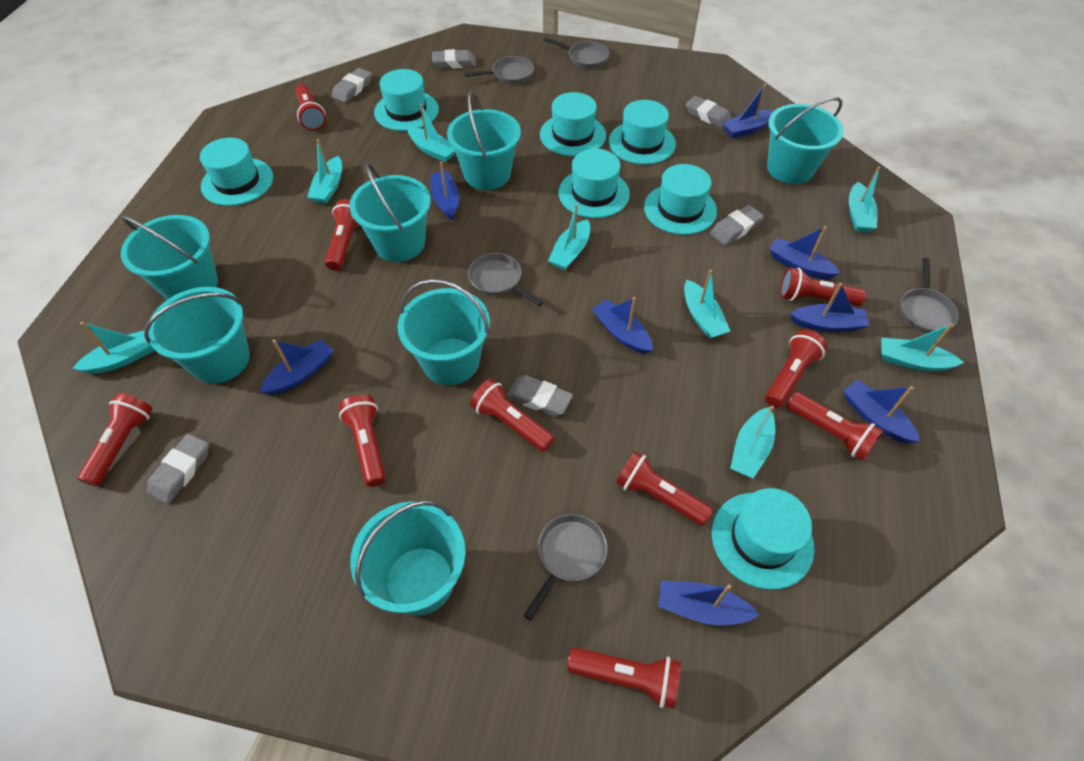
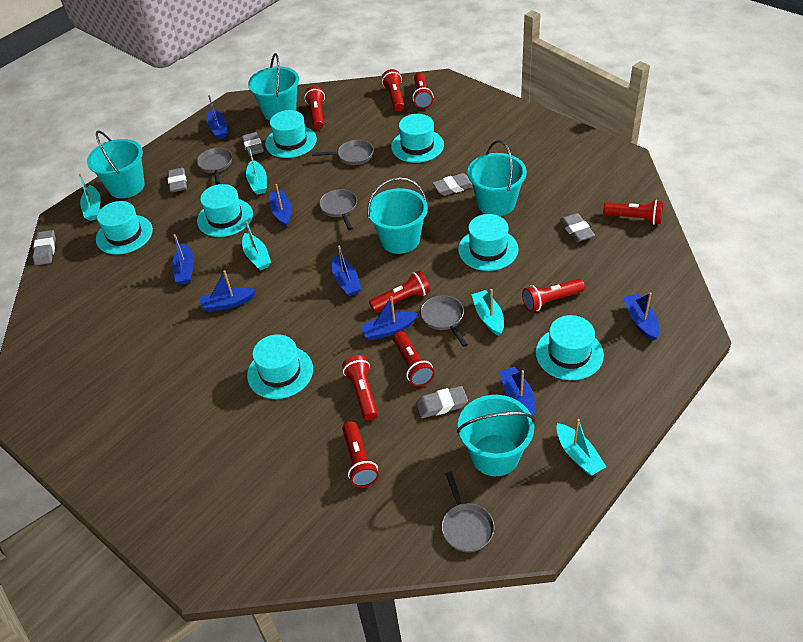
red flashlight: [77,393,153,486] [295,84,326,131] [325,199,360,271] [339,394,386,487] [470,379,554,452] [567,647,681,709] [616,451,713,526] [765,330,827,408] [780,267,866,306] [786,392,883,461] = 10 -> [304,86,325,129] [342,355,378,420] [342,421,379,487] [369,270,430,312] [382,69,405,111] [393,331,435,387] [413,73,433,109] [522,279,585,312] [603,200,663,225] = 9
turquoise boat: [72,322,155,374] [307,139,342,204] [407,104,455,162] [548,204,590,270] [684,270,731,339] [730,406,775,478] [849,166,880,232] [881,323,964,371] = 8 -> [79,174,101,221] [242,221,271,270] [246,147,267,195] [472,289,504,336] [556,419,606,476] = 5
turquoise bucket: [121,215,218,300] [144,287,250,384] [349,163,431,262] [350,500,466,616] [397,279,490,385] [447,92,521,190] [767,97,844,184] = 7 -> [87,131,145,199] [248,53,299,121] [367,177,428,254] [457,395,535,476] [467,140,527,216] = 5

